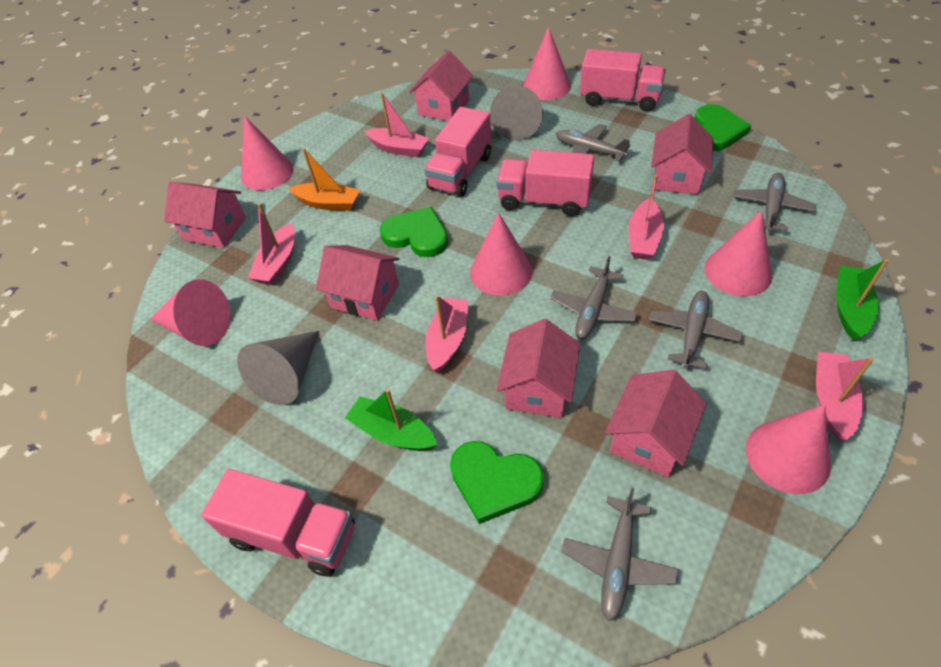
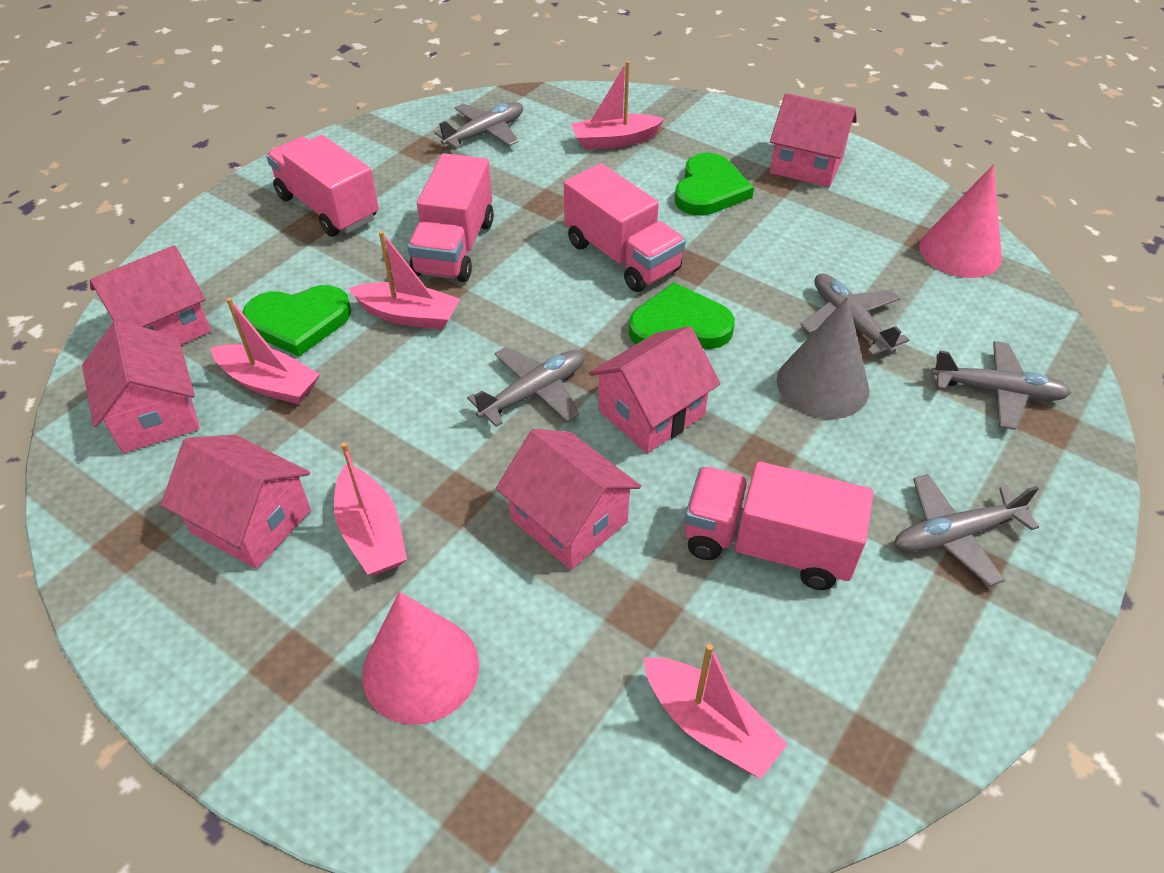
green boat: [345,389,438,451] [836,259,889,341] = 2 -> none = 0
grey cone: [237,331,319,405] [490,86,543,140] = 2 -> [777,297,869,419] = 1
orange boat: [289,148,360,211] = 1 -> none = 0
pink cone: [151,279,231,346] [241,115,294,191] [470,212,533,296] [523,27,571,100] [705,210,772,297] [746,404,831,494] = 6 -> [362,592,479,725] [919,164,1002,278] = 2

